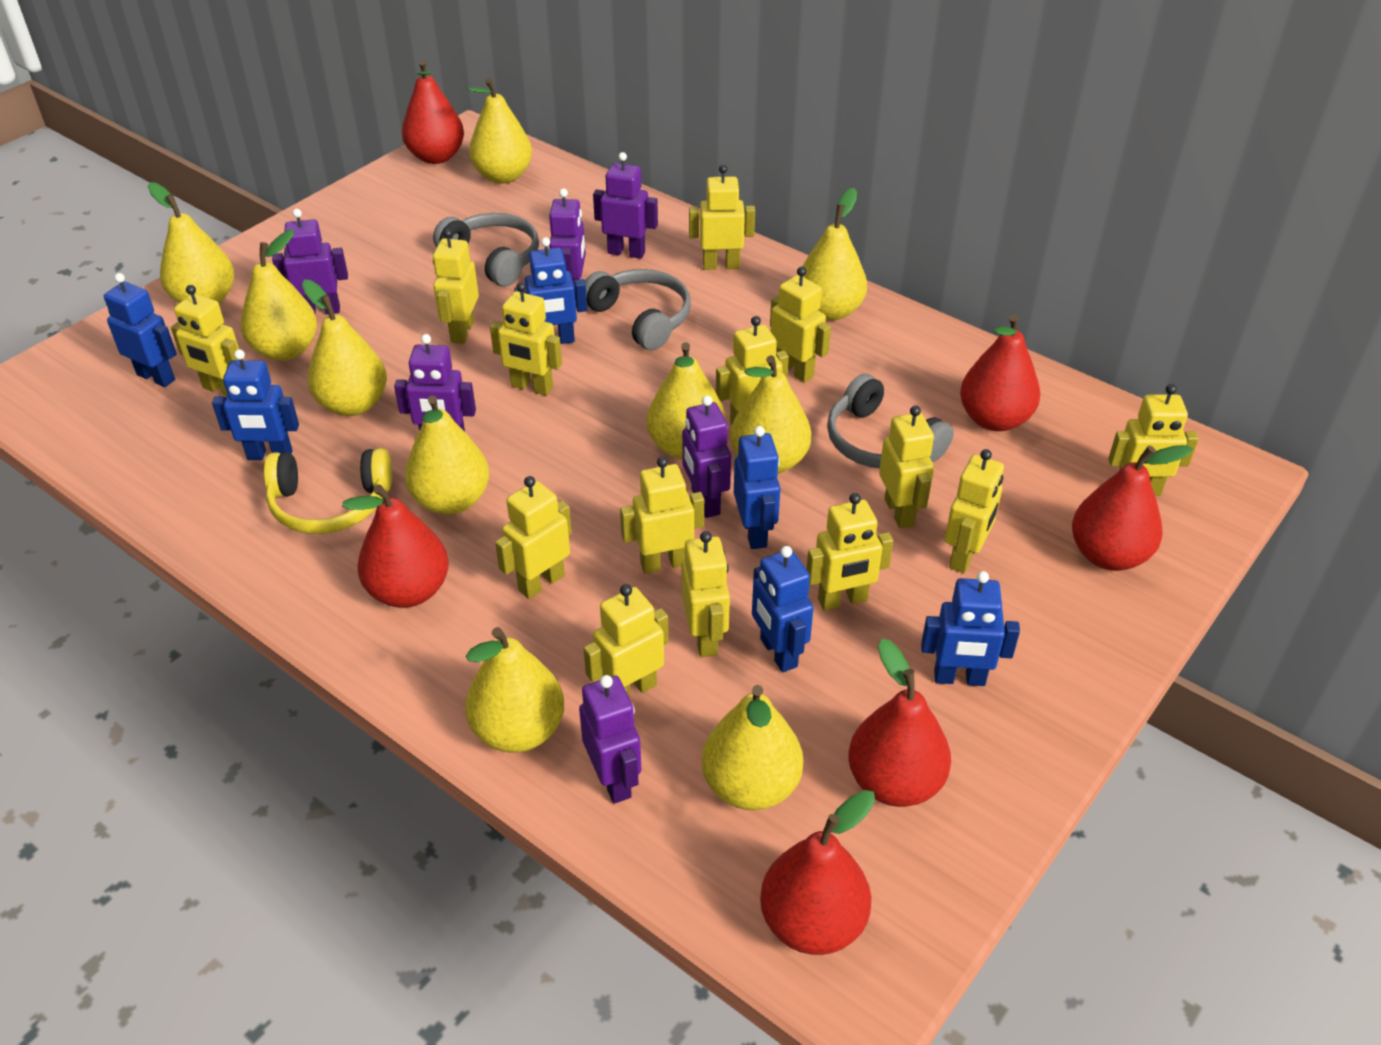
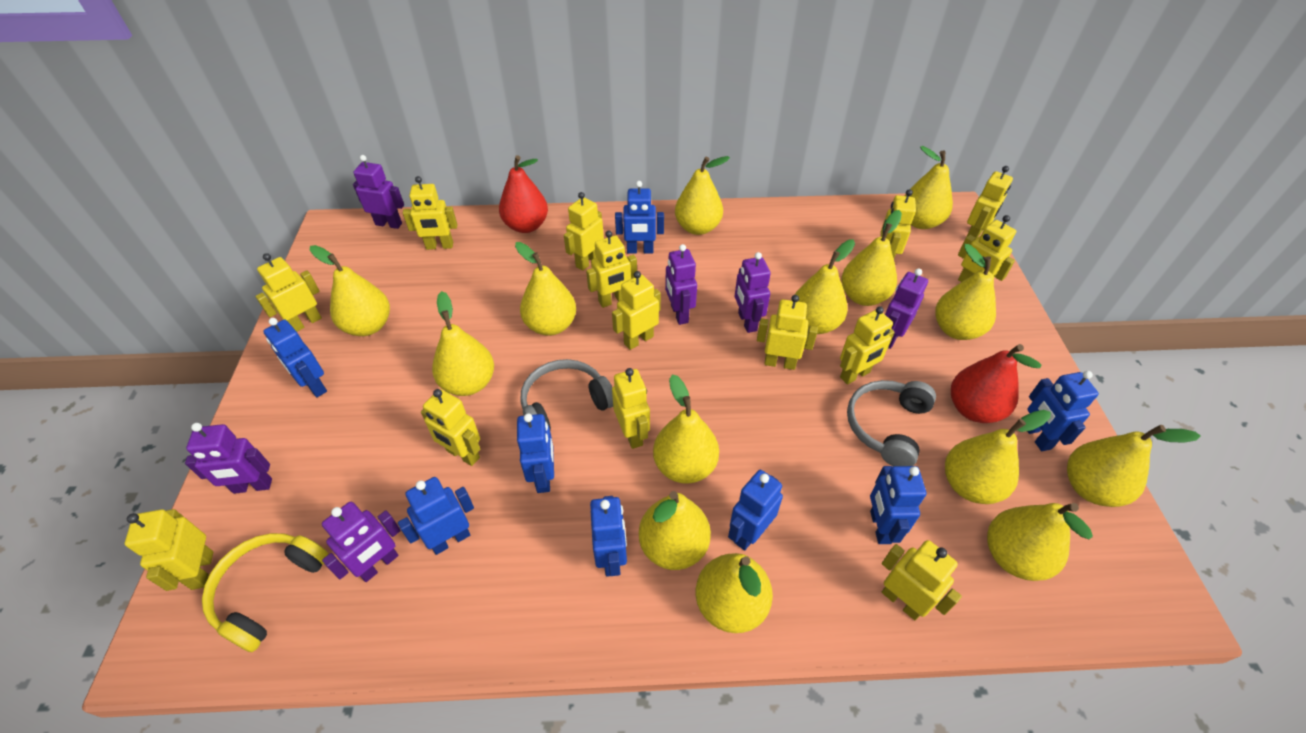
blue robot: [104,273,177,387] [212,349,299,460] [514,237,587,344] [734,426,780,549] [752,546,813,672] [921,571,1020,686] = 6 -> [263,318,327,397] [398,477,474,555] [517,413,554,493] [590,496,627,577] [615,181,664,254] [728,470,783,551] [870,466,926,544] [1027,371,1099,451] = 8
grey headphones: [433,213,539,287] [585,269,691,350] [827,374,954,468] = 3 -> [520,359,613,430] [847,380,936,466] = 2
red pear: [342,484,449,608] [402,60,464,164] [760,790,875,955] [848,639,951,807] [960,314,1040,431] [1072,445,1193,571] = 6 -> [499,155,548,233] [951,344,1041,423] = 2
yellow pear: [148,182,234,303] [240,229,317,361] [302,280,387,416] [405,395,489,515] [465,627,564,753] [467,78,532,183] [647,342,726,459] [702,685,803,810] [730,355,811,474] [802,188,867,321] = 10 -> [310,245,390,336] [432,291,494,396] [515,242,576,336] [639,491,711,570] [653,375,719,484] [675,156,730,235] [696,553,773,633] [794,240,855,334] [841,210,902,306] [904,146,953,229] [935,244,996,340] [945,410,1051,504] [987,503,1093,581] [1067,425,1201,507] = 14

